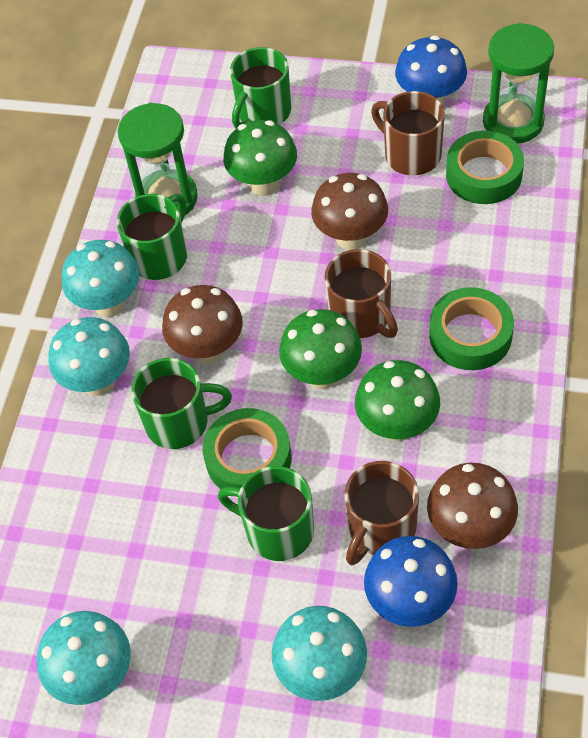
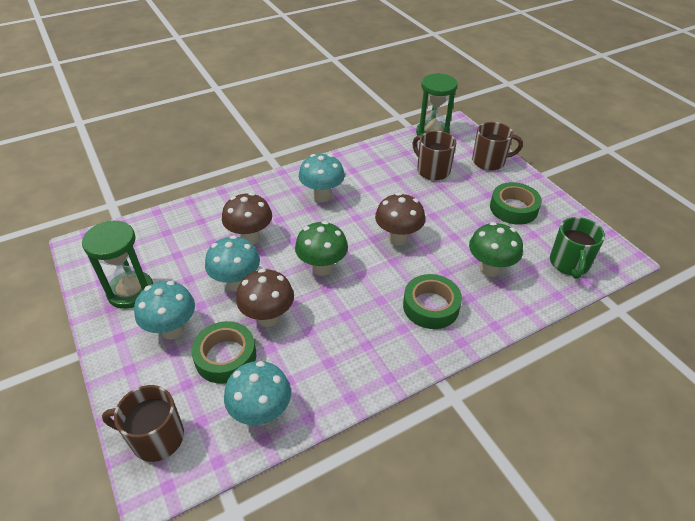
blue mushroom: [364,536,458,627] [395,35,467,105] = 2 -> none = 0
green mug: [117,194,187,280] [131,358,232,449] [218,466,314,561] [230,47,291,128] = 4 -> [550,217,605,279] = 1
green mushroom: [223,120,297,196] [279,309,362,389] [355,360,440,441] = 3 -> [295,221,348,276] [469,222,523,277] = 2

